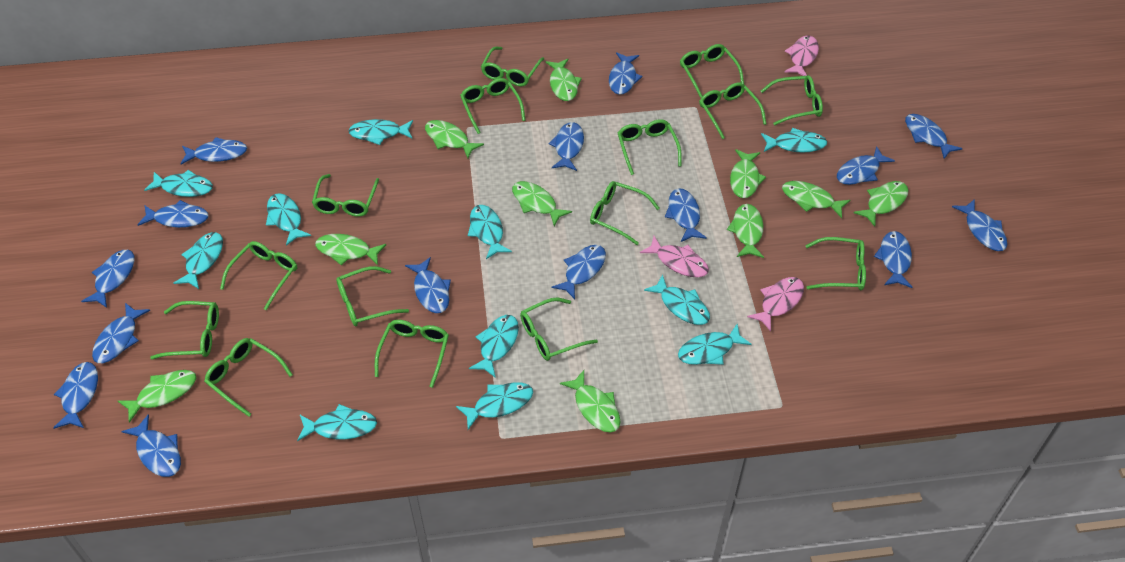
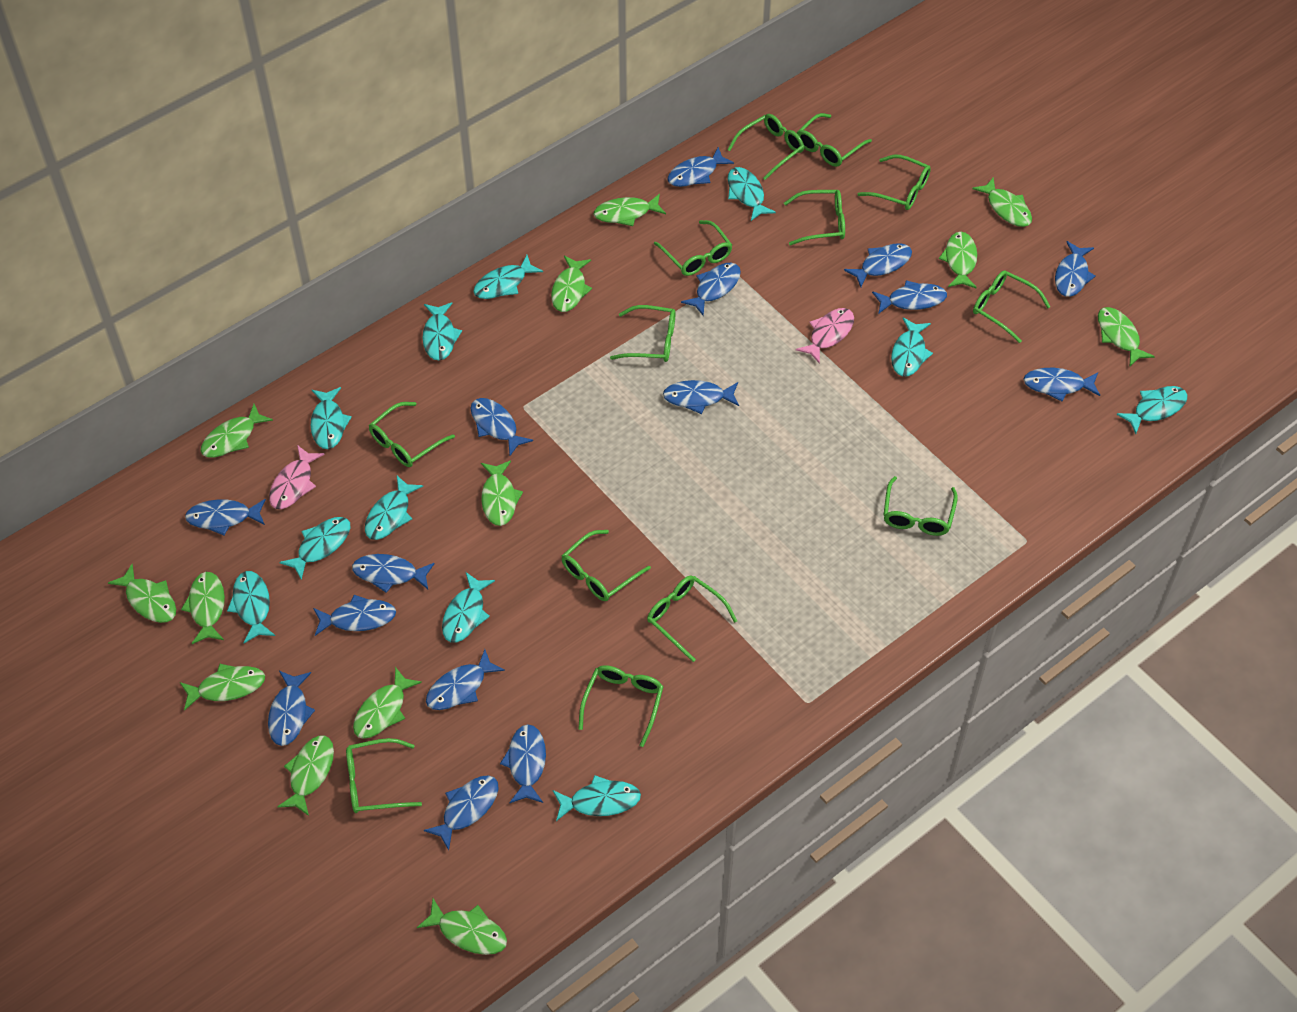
green fish: [118,370,196,423] [315,234,386,265] [425,120,484,158] [512,181,572,226] [545,59,582,101] [560,370,621,433] [727,204,764,258] [730,149,766,198] [782,181,850,218] [853,181,908,227] = 10 -> [108,564,176,623] [180,664,265,711] [181,572,225,644] [201,404,273,458] [277,736,334,816] [353,667,422,739] [417,898,507,955] [481,460,523,526] [551,255,592,312] [594,194,666,226] [939,232,977,288] [972,177,1032,227] [1098,307,1155,366] = 13
green glasses: [150,301,219,359] [204,338,293,417] [220,241,297,310] [312,174,379,217] [336,266,409,326] [375,320,449,388] [460,78,526,134] [481,47,544,87] [520,298,598,361] [590,181,660,245] [618,119,682,175] [680,44,744,98] [699,82,766,139] [761,75,823,125] [805,237,866,290] = 15 -> [346,738,422,813] [369,402,455,467] [562,530,651,601] [578,665,663,747] [610,305,675,362] [647,576,737,662] [654,220,732,276] [727,114,804,180] [784,190,845,245] [797,113,872,167] [858,155,931,210] [883,476,958,536] [973,271,1051,343] = 13
pink fish: [640,236,709,277] [747,277,804,332] [784,36,819,76] = 3 -> [269,445,325,509] [796,308,854,364] = 2

